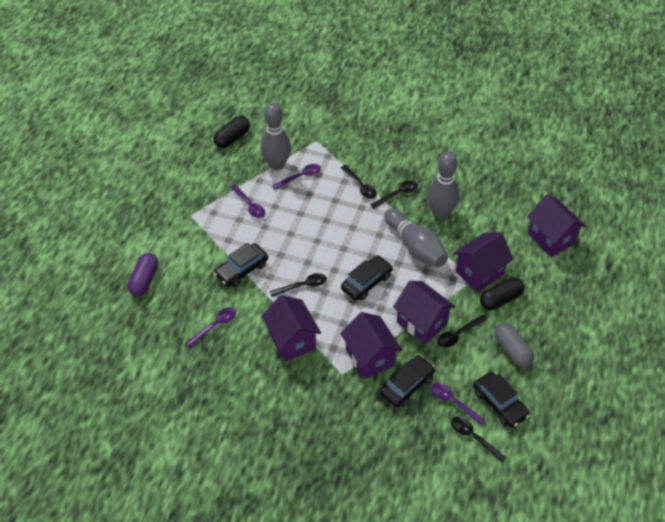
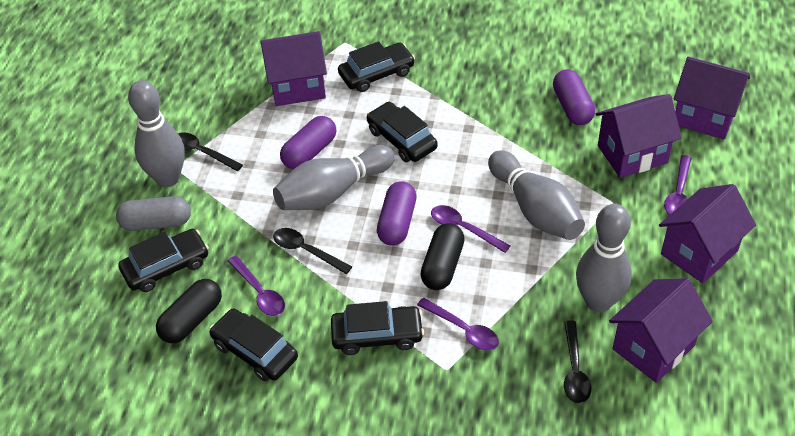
black car: [214,243,268,287] [341,255,393,300] [380,355,435,407] [474,372,530,428] = 4 -> [118,229,209,292] [209,308,298,381] [331,301,424,355] [338,41,415,92] [367,102,438,162] = 5
black spoon: [270,273,327,297] [341,165,377,199] [370,180,418,209] [438,314,487,347] [451,416,507,463] = 5 -> [178,132,243,171] [273,228,352,274] [564,320,591,404] = 3
grey bowling pin: [261,103,291,170] [385,209,448,267] [427,152,459,219] = 3 -> [128,80,185,187] [273,145,395,210] [488,150,585,240] [576,204,632,312] = 4
purple capsule: [127,253,158,296] = 1 -> [280,116,336,169] [377,181,417,246] [553,69,595,125] = 3

